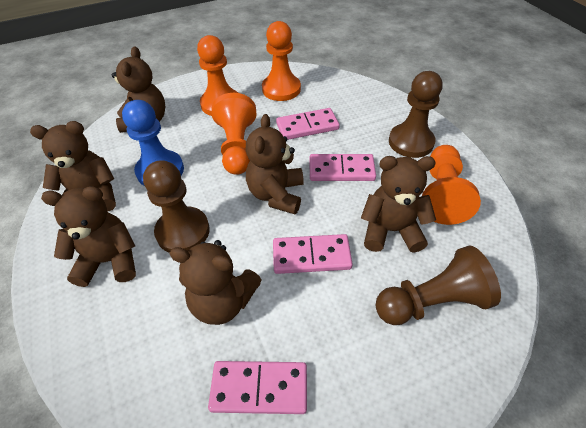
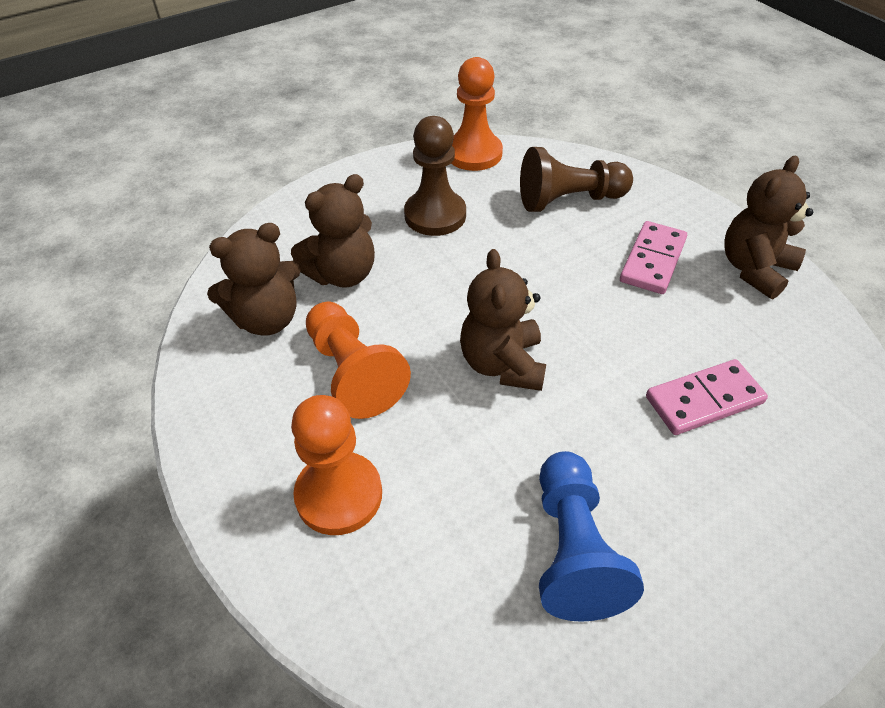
brown pawn: [143,160,210,253] [375,245,501,325] [389,71,442,158] = 3 -> [404,116,466,236] [520,147,633,212] = 2
brown teddy bear: [30,121,116,212] [41,186,136,287] [112,46,166,133] [169,240,262,325] [245,114,304,214] [361,156,436,253] = 6 -> [207,223,301,336] [291,174,375,288] [460,249,546,391] [724,155,813,299] = 4
orange pawn: [197,35,238,116] [212,93,257,175] [262,21,301,101] [422,145,481,225] = 4 -> [291,395,382,535] [306,302,411,419] [451,57,503,171] = 3
pink domino: [208,361,307,414] [273,234,353,274] [276,108,340,140] [310,154,376,181] = 4 -> [620,221,687,294] [646,359,768,435] = 2

